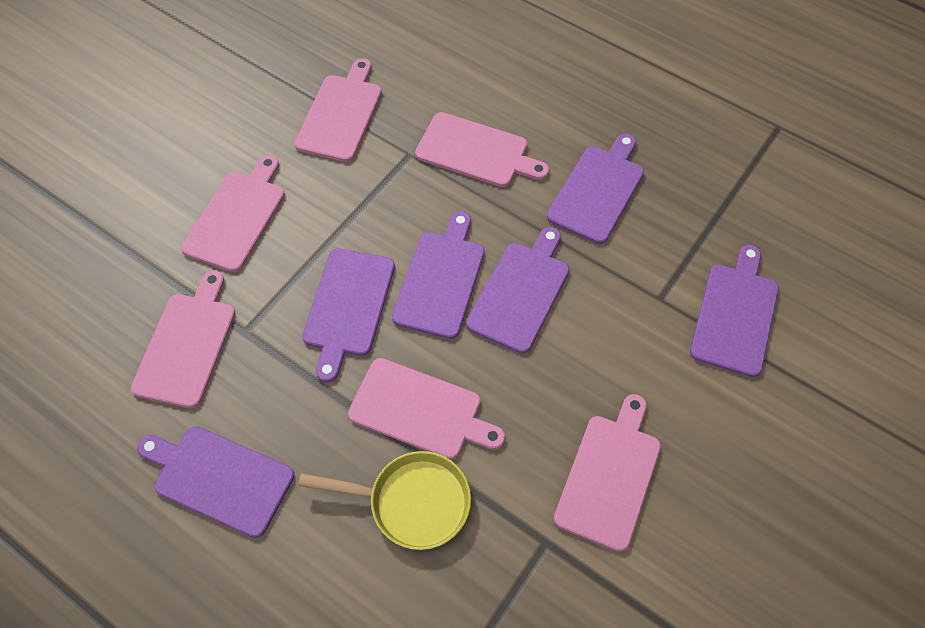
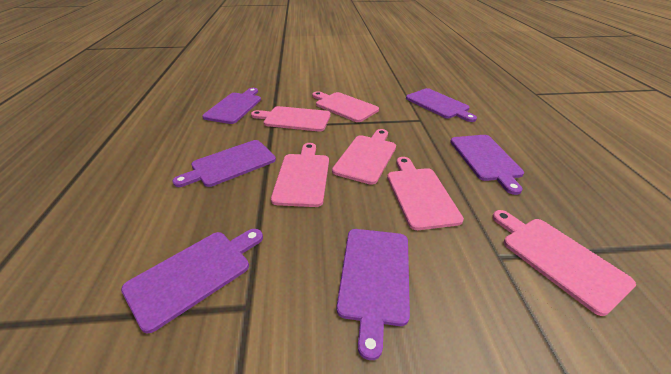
yellow pan: [298,451,471,550] = 1 -> none = 0

